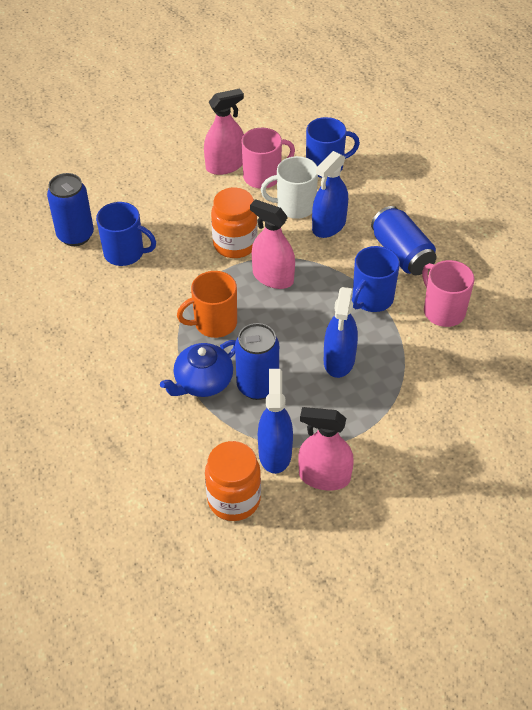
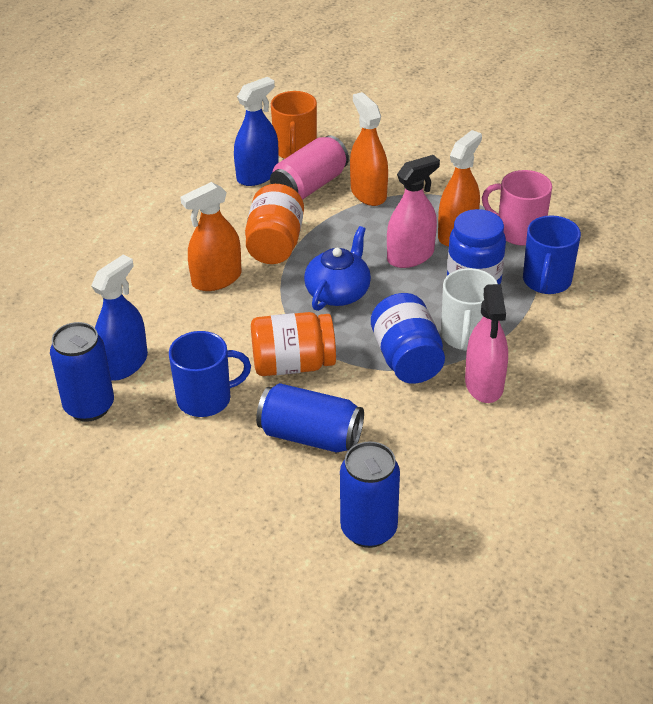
blue jar: none = 0 -> [371,293,445,384] [447,209,506,284] = 2
blue mug: [96,202,156,266] [306,117,360,178] [352,246,400,312] = 3 -> [169,331,251,417] [523,215,581,294] = 2
blue spray bottle: [258,369,293,474] [312,151,348,238] [324,287,358,378] = 3 -> [91,255,148,381] [234,77,279,186] = 2
orange spray bottle: none = 0 -> [180,182,242,291] [350,92,388,206] [438,130,482,247] = 3
pink can: none = 0 -> [270,135,349,200] = 1
pink mug: [241,128,295,189] [422,260,475,327] = 2 -> [482,170,552,246] = 1
pink spray bottle: [204,89,244,175] [250,199,295,289] [298,407,354,490] = 3 -> [387,155,440,268] [465,284,508,403] = 2

